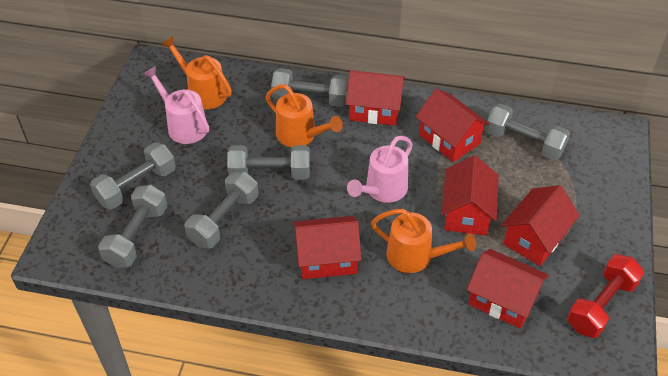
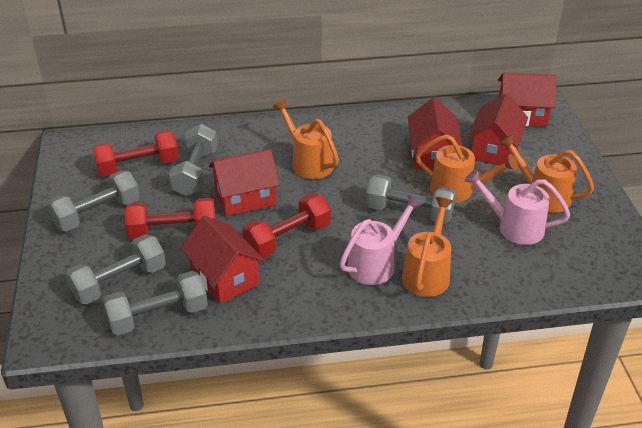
grey dumbbell: [90,142,176,210] [98,185,167,268] [185,172,258,249] [227,145,310,180] [271,68,349,107] [485,104,570,160] = 6 -> [47,171,140,231] [65,234,166,304] [103,271,208,335] [169,124,217,196] [366,174,456,223] = 5
orange watering can: [161,36,232,109] [266,84,343,147] [371,209,476,273] = 3 -> [273,99,339,179] [402,197,453,297] [416,135,518,203] [499,134,594,213] = 4
red dumbbell: [567,254,644,338] = 1 -> [93,130,179,177] [125,198,216,239] [242,194,331,258] = 3
red house: [293,216,362,279] [346,70,405,126] [416,89,490,162] [442,156,499,236] [467,249,549,329] [501,185,580,266] = 6 -> [181,216,265,304] [209,149,280,216] [408,97,462,170] [468,93,528,166] [498,73,557,127] = 5

